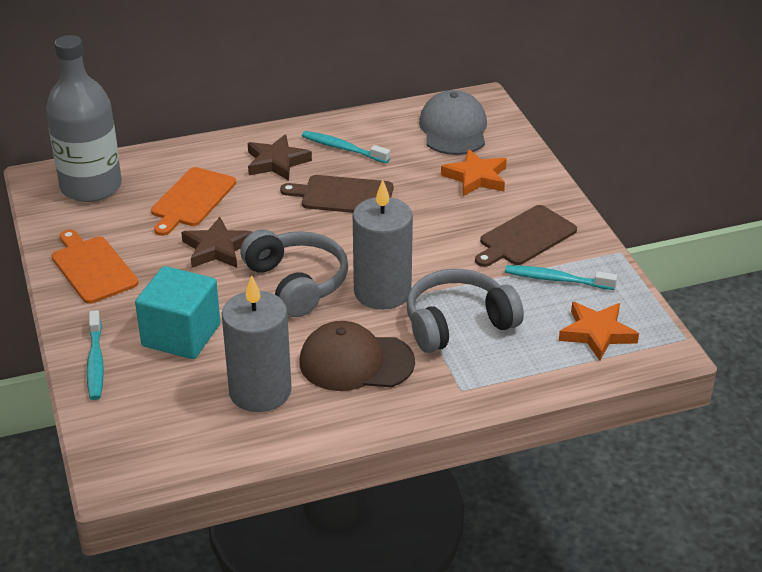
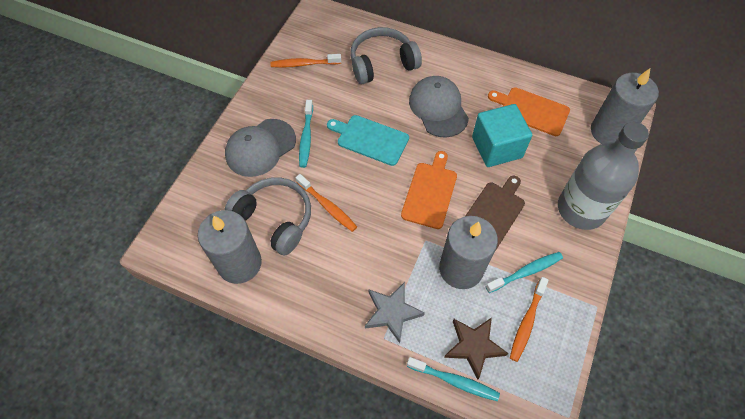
brown cap: [299,321,415,391] = 1 -> none = 0
brown cutting board: [280,175,393,213] [475,205,577,267] = 2 -> [466,176,525,251] = 1
brown star: [181,217,252,268] [248,134,312,181] = 2 -> [444,318,508,380] = 1
grey candle: [221,275,292,412] [353,179,413,310] = 2 -> [198,210,262,284] [439,216,498,289] [591,68,659,144] = 3
grey cap: [419,90,487,155] = 1 -> [225,119,296,177] [409,76,469,138] = 2
grey star: none = 0 -> [365,282,425,343] = 1
orange star: [441,149,507,196] [559,302,639,361] = 2 -> none = 0
orange toothbrush: none = 0 -> [270,54,341,68] [295,174,357,232] [510,277,549,362] = 3
turquoise cutting board: none = 0 -> [327,115,409,166] = 1

